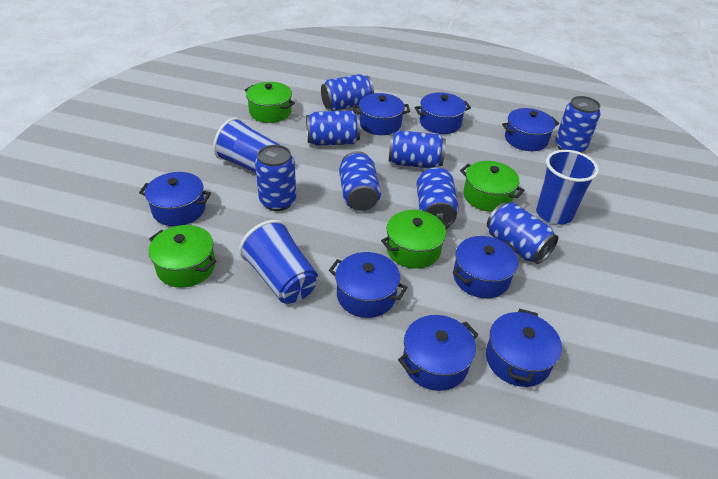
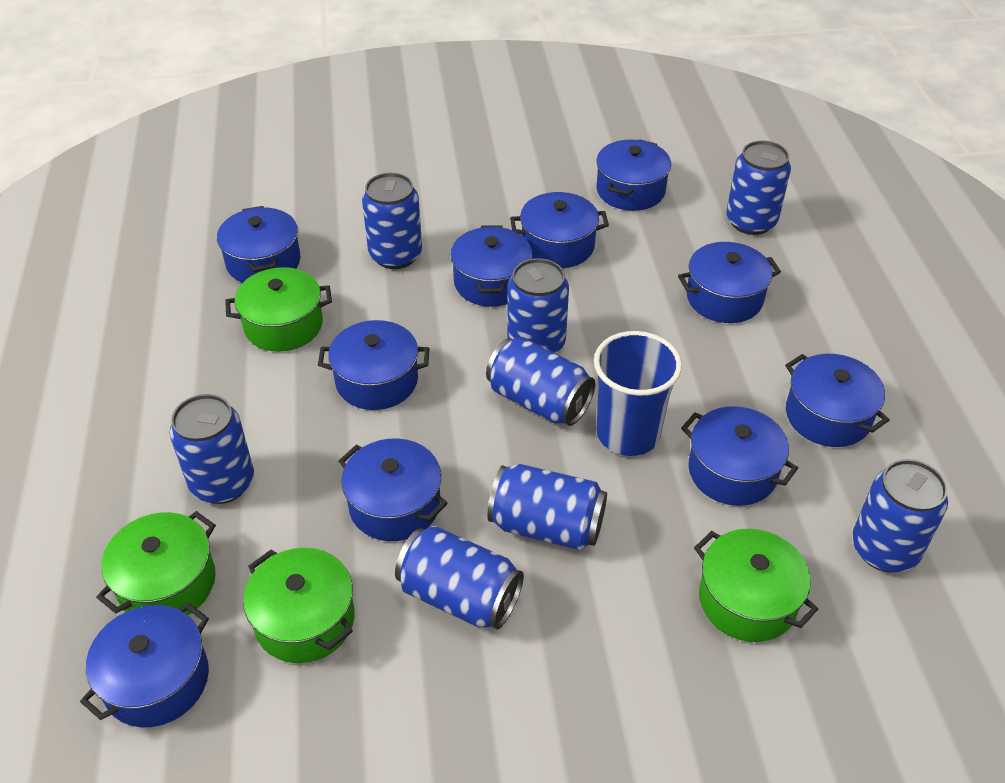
blue cup: [213,117,280,173] [239,220,318,304] [536,150,599,225] = 3 -> [594,331,682,456] = 1
blue pot: [139,172,211,226] [329,252,407,318] [353,93,410,135] [398,315,478,391] [415,92,471,134] [453,236,518,298] [486,309,562,387] [502,108,559,151] = 8 -> [80,603,209,727] [217,206,300,283] [318,320,429,410] [339,438,447,541] [450,226,532,307] [510,192,609,268] [596,139,671,211] [678,242,781,323] [681,406,798,506] [785,354,889,447] = 10

